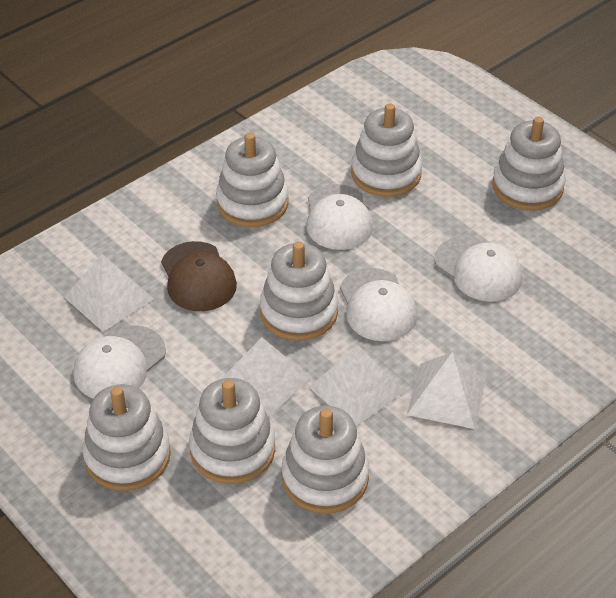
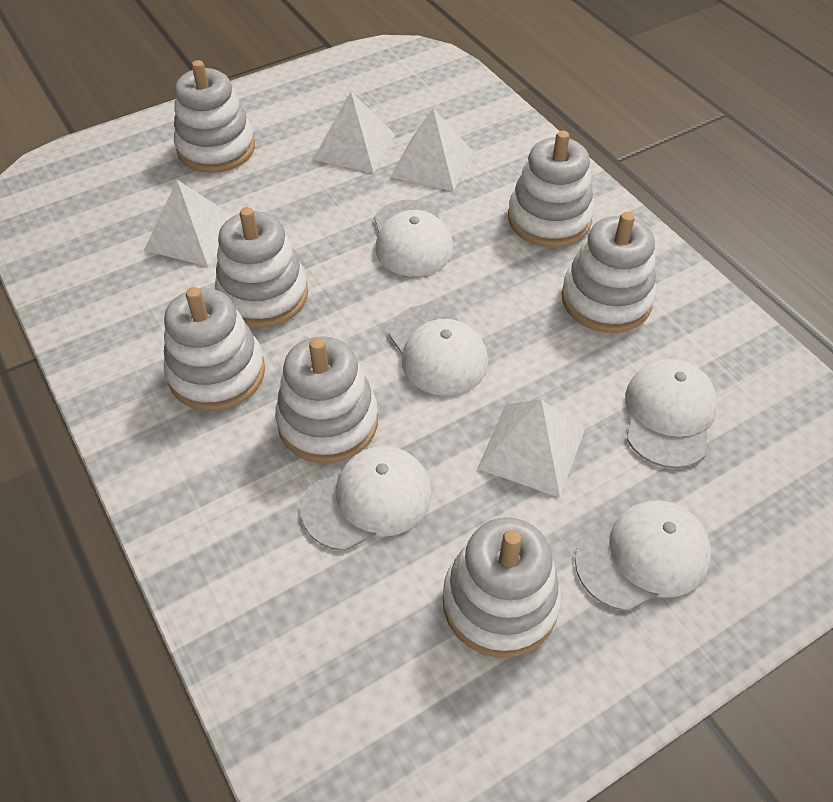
brown cap: [161,241,237,311] = 1 -> none = 0
white cap: [74,325,166,399] [307,184,373,250] [340,268,417,341] [434,236,522,302] = 4 -> [301,446,432,551] [374,200,453,277] [388,304,488,396] [575,500,711,611] [625,359,717,468] = 5

